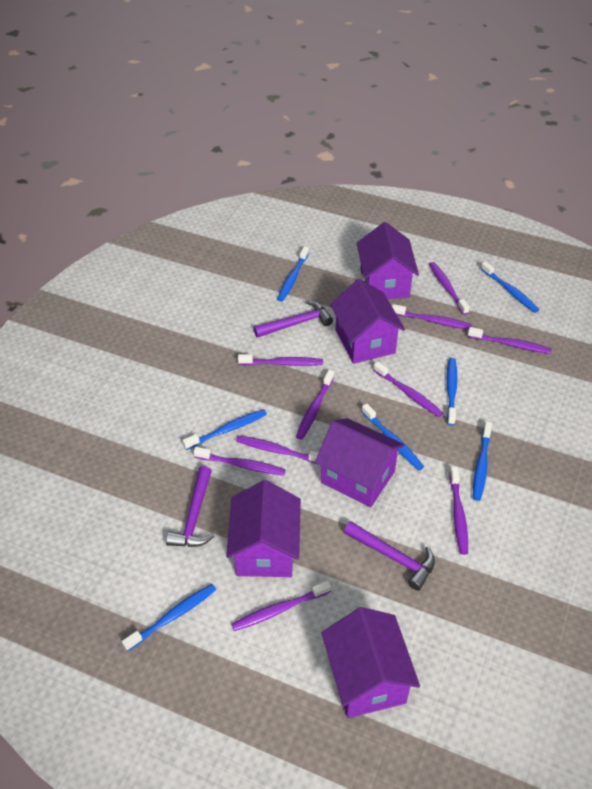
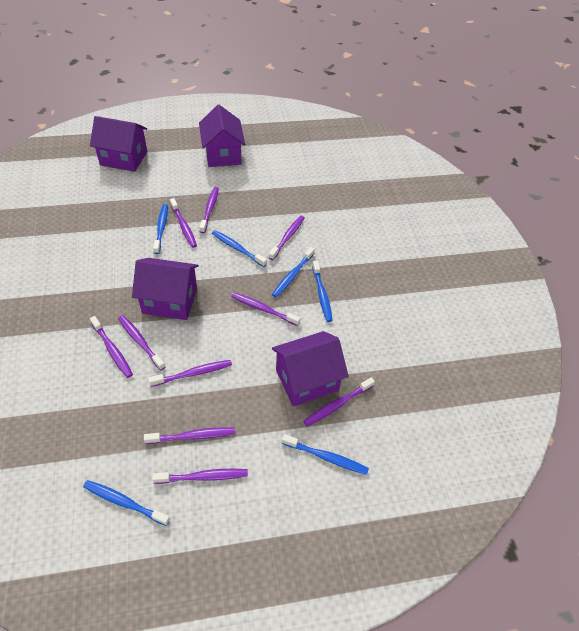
blue toothbrush: [122,584,216,651] [183,409,267,450] [277,246,309,302] [361,404,424,470] [447,358,458,425] [473,421,492,501] [481,261,539,313] = 7 -> [83,480,170,526] [153,204,168,254] [212,230,267,267] [272,247,315,297] [282,434,369,475] [312,261,333,322] = 6
purple hammer: [166,466,214,547] [253,300,333,338] [344,521,435,591] = 3 -> none = 0
purple house: [226,480,301,577] [315,418,404,507] [321,607,420,718] [330,279,405,364] [357,222,419,299] = 5 -> [90,116,147,172] [132,258,199,320] [199,105,245,167] [272,331,349,406] = 4

